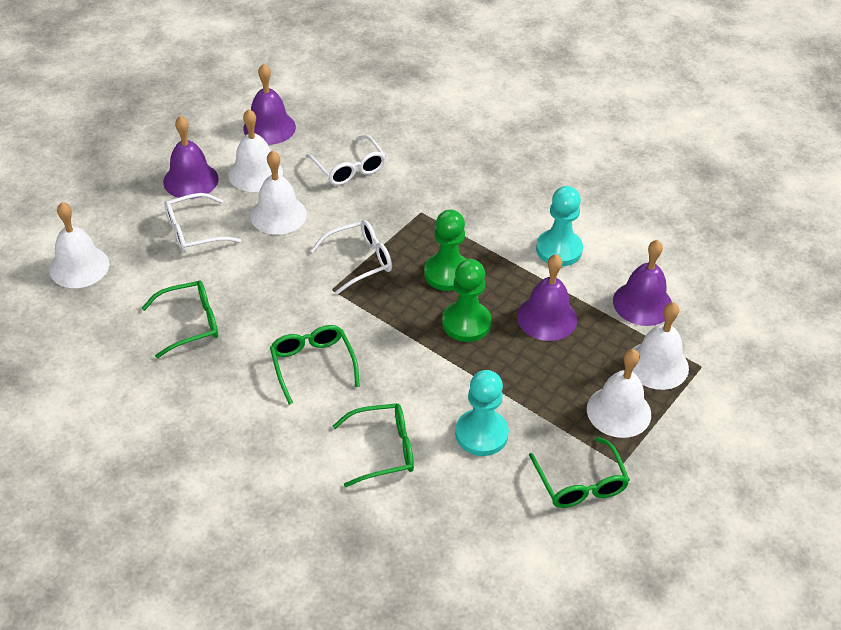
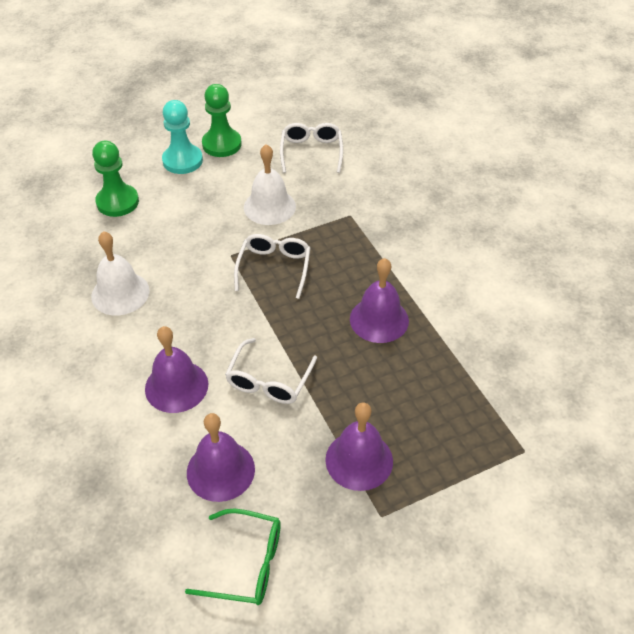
green glasses: [142,280,218,358] [270,325,360,405] [333,403,414,487] [529,437,630,508] = 4 -> [185,509,281,605] = 1
turquoise pawn: [455,370,509,456] [536,186,583,266] = 2 -> [162,100,203,174] = 1
white bell: [49,202,109,288] [228,109,283,192] [250,150,307,235] [587,349,651,438] [632,302,689,390] = 5 -> [91,231,150,315] [244,144,296,225] = 2

